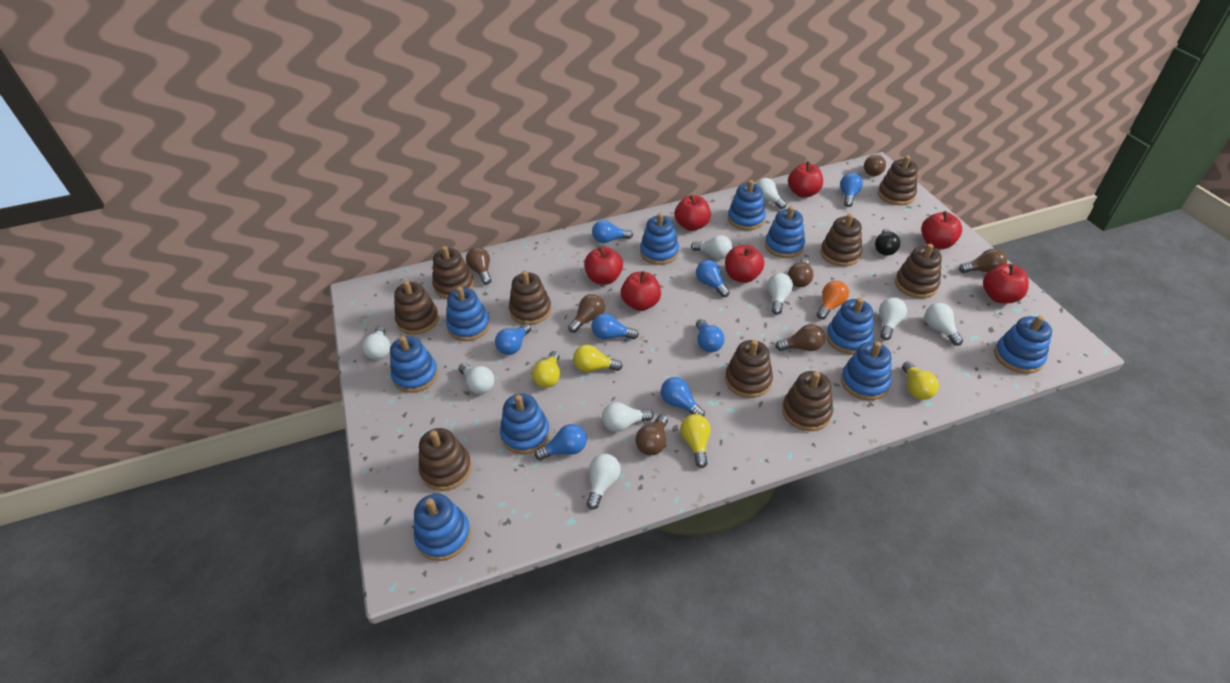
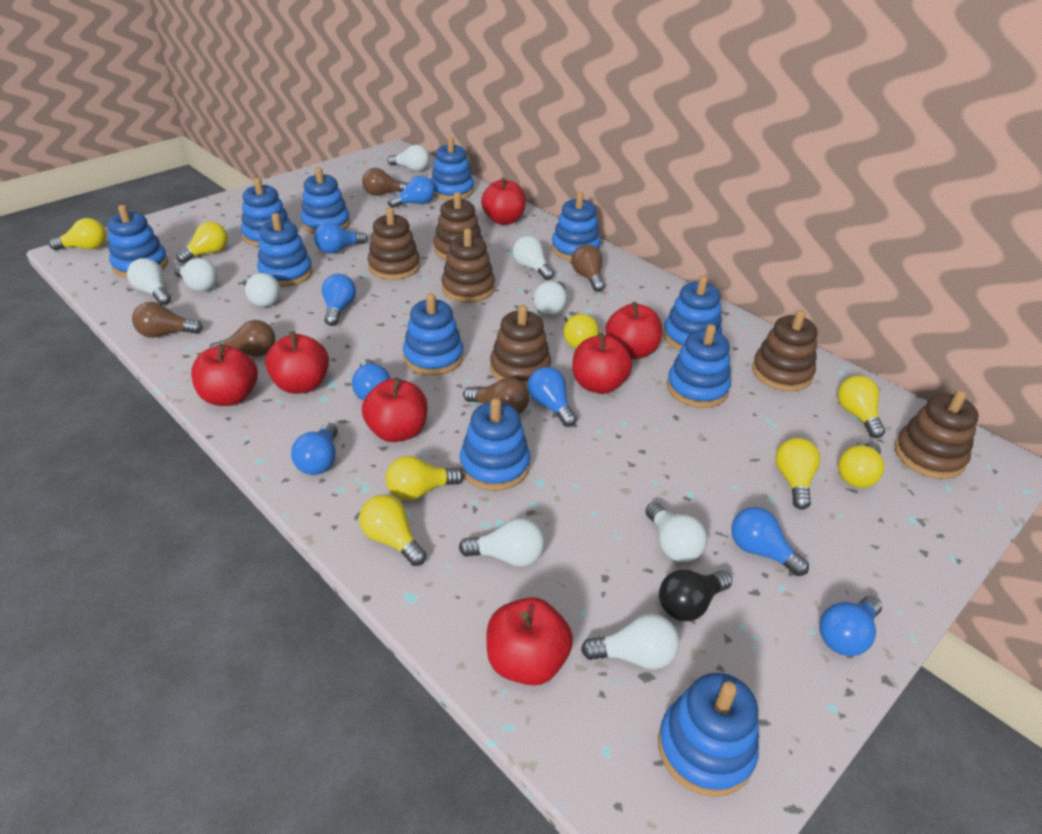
blue stacking toy: [390,336,438,393] [414,494,471,561] [446,286,490,341] [500,393,550,454] [640,213,679,265] [728,180,766,230] [765,206,805,258] [826,298,874,355] [841,341,891,400] [994,315,1052,374] = 10 -> [107,205,168,278] [241,178,291,247] [257,213,313,287] [301,167,350,234] [403,293,464,375] [431,138,474,200] [460,398,530,491] [551,192,601,261] [658,673,759,797] [663,276,722,351] [667,324,731,408] = 11
brown light bulb: [466,247,491,284] [568,294,605,333] [636,414,668,455] [775,324,825,351] [788,259,814,287] [864,155,886,176] [959,249,1007,273] = 7 -> [132,302,203,338] [209,320,275,357] [362,168,408,196] [463,378,529,414] [571,244,605,292] = 5
brown stacking toy: [394,280,439,335] [419,428,472,491] [432,246,474,299] [509,271,551,325] [725,340,773,398] [782,371,833,431] [821,214,862,266] [878,156,918,205] [895,244,942,298] = 9 -> [368,208,420,280] [434,192,483,260] [442,228,495,303] [490,305,551,387] [752,310,818,391] [895,390,979,479] = 6
orange light bulb: [817,280,849,320] = 1 -> none = 0
yellow light bulb: [532,351,560,388] [573,344,623,372] [680,414,711,468] [902,361,939,400] = 4 -> [49,218,107,250] [176,222,228,263] [359,495,427,566] [386,456,464,500] [564,312,599,348] [776,438,820,510] [838,376,885,438] [838,442,884,488] = 8

